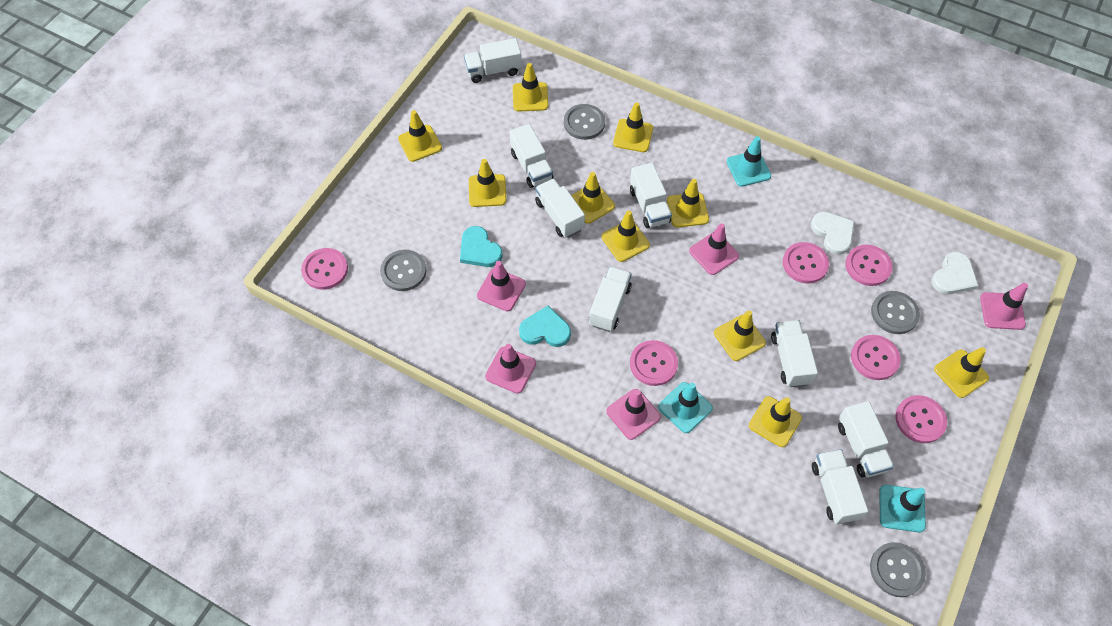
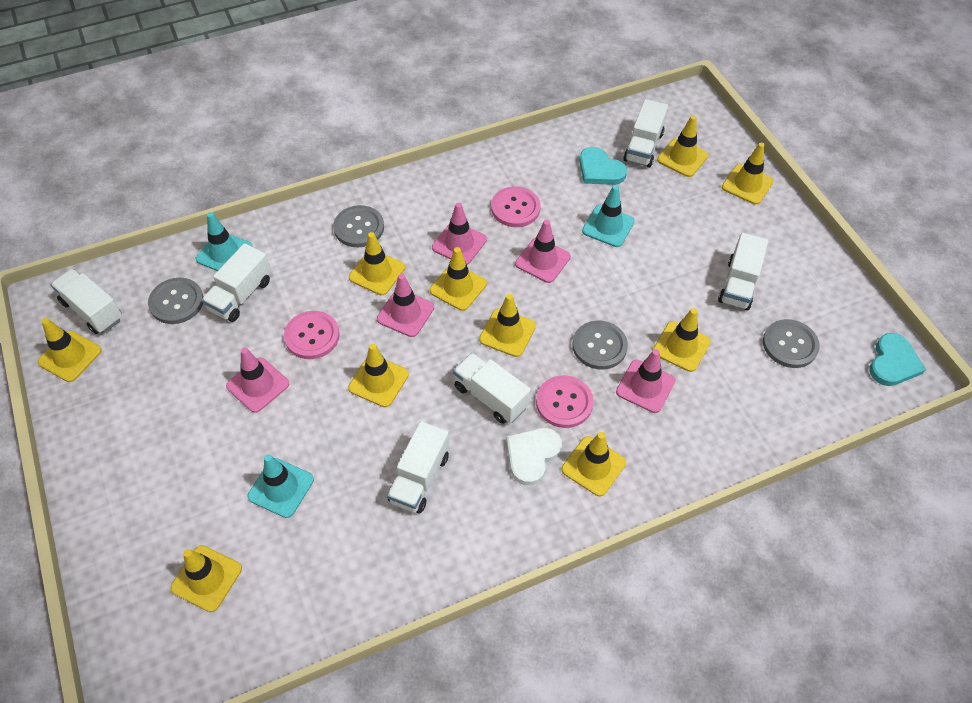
pink button: [301,248,348,290] [630,340,678,386] [783,242,829,283] [846,245,893,286] [851,335,901,380] [895,395,947,443] = 6 -> [284,311,340,359] [491,186,541,227] [536,375,593,428] = 3
white heart: [811,212,855,255] [931,252,978,294] = 2 -> [506,428,562,485] = 1
white truck: [464,38,522,83] [509,124,554,188] [535,178,585,238] [589,266,632,332] [630,163,672,228] [771,320,818,387] [812,449,868,524] [838,401,894,477] = 8 -> [51,269,122,334] [202,243,271,322] [387,421,449,514] [453,353,531,424] [624,99,668,168] [718,233,768,310] = 6

